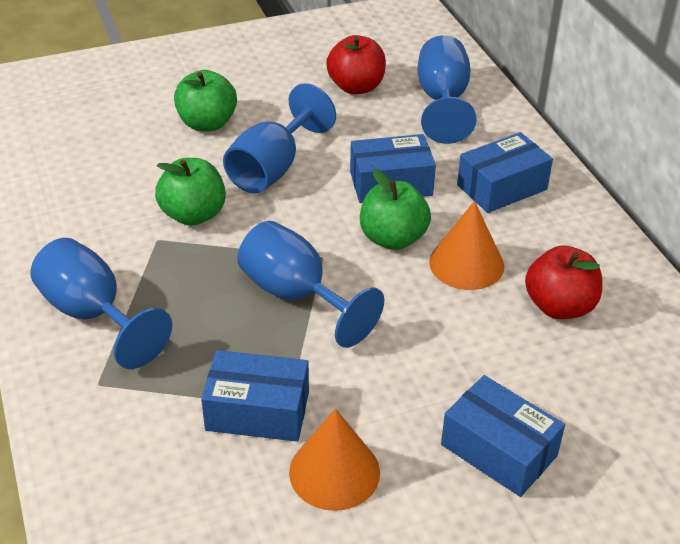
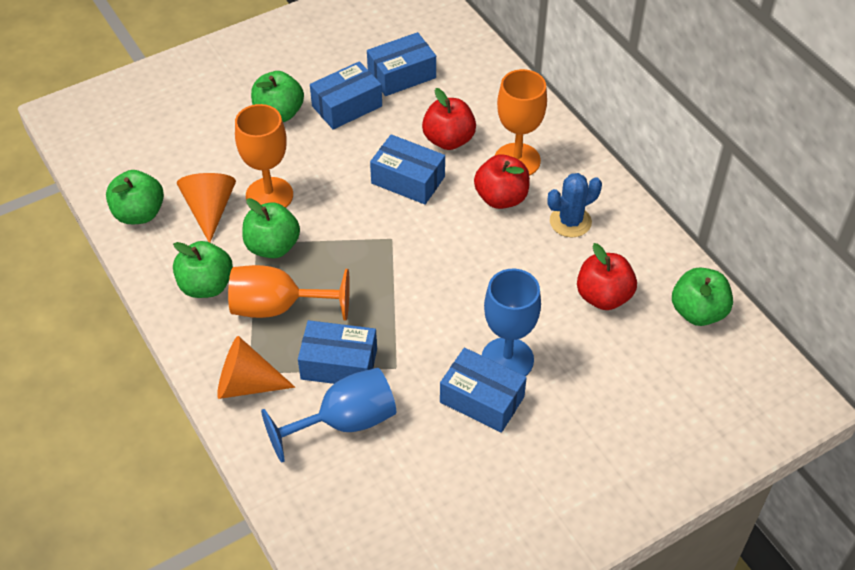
blue box: [201,350,309,442] [350,134,436,203] [441,375,565,497] [457,132,553,213] = 4 -> [298,320,377,384] [310,61,382,130] [367,32,436,96] [370,134,445,205] [440,348,527,433] = 5
blue cactus: none = 0 -> [547,173,602,237] = 1
blue goblet: [31,238,172,369] [223,83,336,194] [237,221,384,348] [418,35,477,144] = 4 -> [261,368,396,463] [482,269,541,376] = 2
green apple: [155,158,226,226] [174,70,237,131] [360,169,431,250] = 3 -> [106,170,164,224] [173,241,233,298] [242,198,300,258] [251,71,304,122] [672,267,733,326] = 5
orange goblet: none = 0 -> [228,265,350,321] [235,104,293,208] [495,69,547,176] = 3
red apple: [326,35,386,94] [525,246,602,319] = 2 -> [422,88,476,150] [474,154,530,209] [577,243,637,310] = 3

